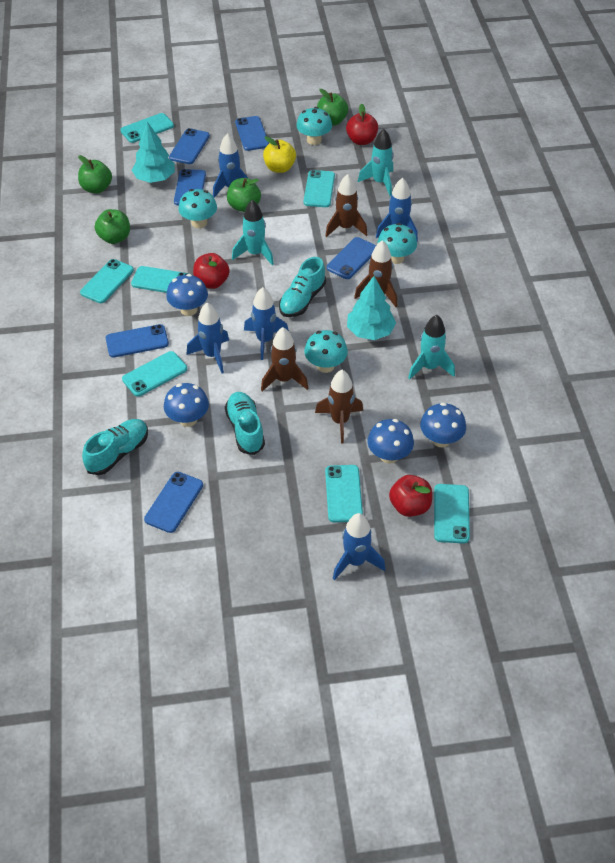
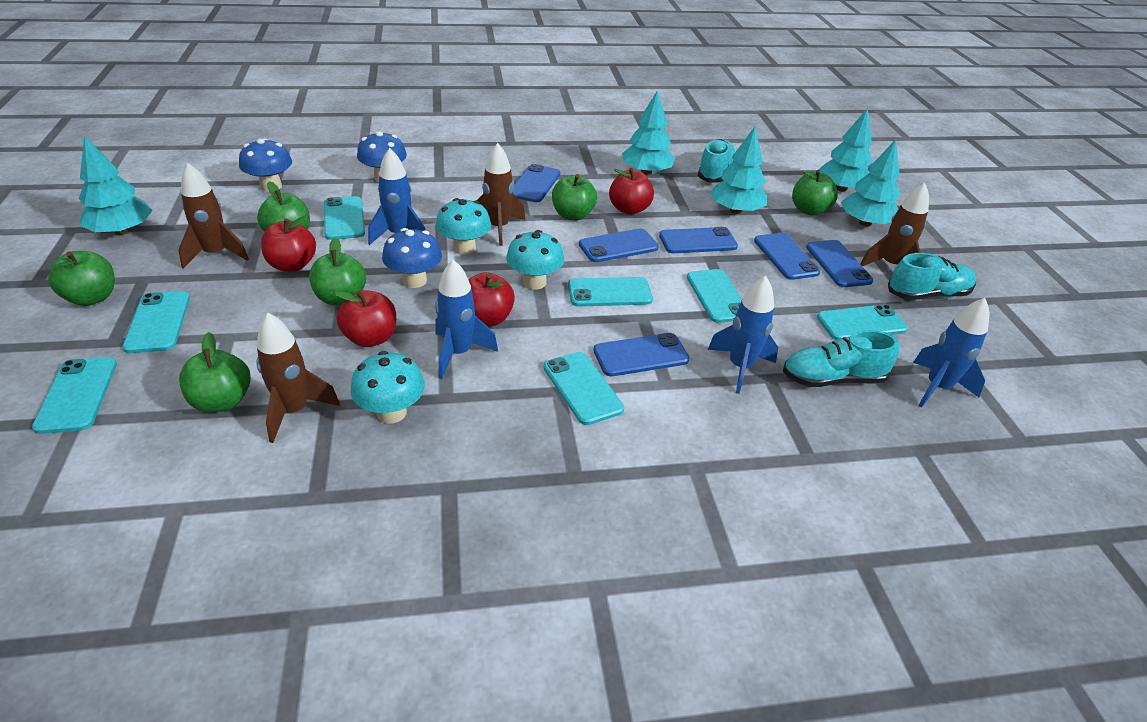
blue mushroom: [164,383,209,427] [166,274,208,316] [367,419,414,464] [420,402,466,447] = 4 -> [239,138,292,192] [357,131,407,182] [382,228,442,288] = 3
blue rocket: [187,303,229,374] [213,133,248,197] [244,287,289,360] [333,513,385,580] [376,178,418,242] = 5 -> [368,148,425,245] [435,259,498,379] [708,276,778,394] [913,298,989,408] = 4
green apple: [78,155,112,193] [95,209,130,244] [227,178,261,212] [317,89,348,126] = 4 -> [48,251,115,306] [179,332,251,412] [257,181,310,232] [309,237,366,306] [552,174,597,220] [792,170,838,215] = 6
red apple: [193,253,230,289] [346,104,378,145] [389,475,432,517] = 3 -> [261,215,316,272] [334,290,396,347] [468,272,515,327] [609,168,654,215] = 4
turquoise mushroom: [179,189,217,228] [296,107,332,145] [304,330,348,373] [377,223,417,264] = 4 -> [350,351,425,423] [436,198,491,255] [506,230,564,290] = 3
turquoise rocket: [232,200,274,265] [358,129,394,196] [408,315,455,380] = 3 -> none = 0
turquoise tree: [132,122,175,183] [347,276,396,340] = 2 -> [79,136,153,235] [622,91,675,175] [710,127,767,214] [818,108,873,192] [841,139,900,226] = 5
yellow apple: [263,136,296,173] = 1 -> none = 0

